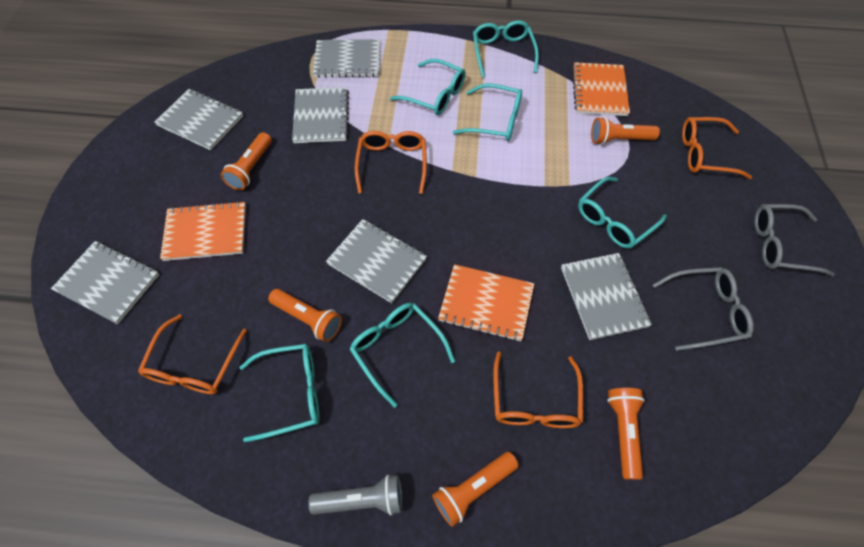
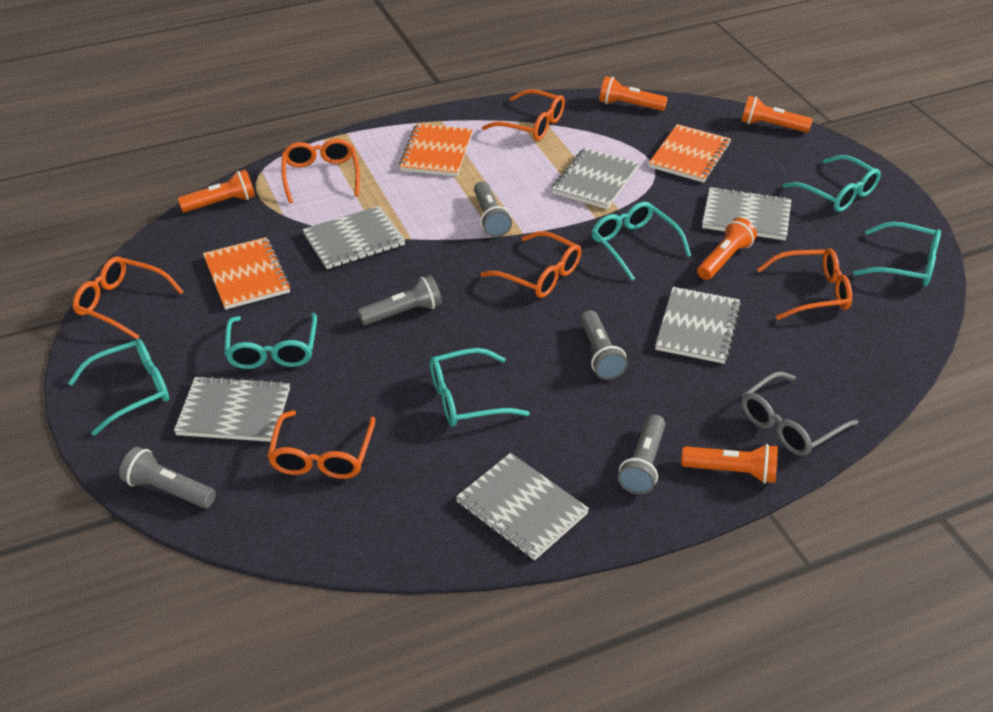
grey flashlight: [308,475,403,516] = 1 -> [119,447,216,508] [358,275,442,325] [474,181,512,237] [580,310,628,380] [618,415,665,494] = 5
grey glasses: [653,267,754,351] [754,204,835,276] = 2 -> [741,371,858,456] = 1
orange glasses: [138,314,247,394] [355,131,427,194] [493,351,583,428] [682,117,752,179] = 4 -> [73,256,184,339] [267,410,375,479] [281,139,360,203] [481,231,581,298] [482,89,565,141] [757,248,852,320] = 6

